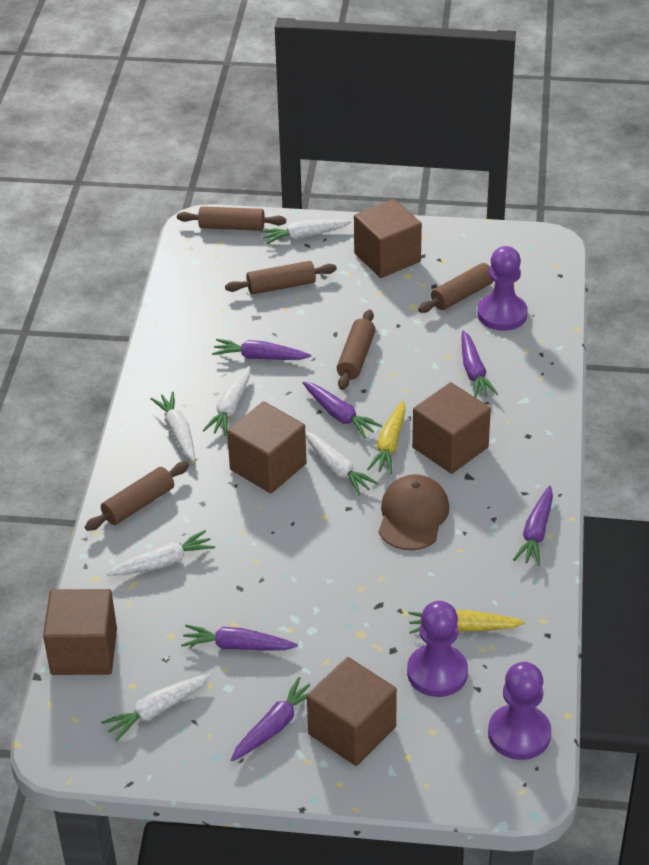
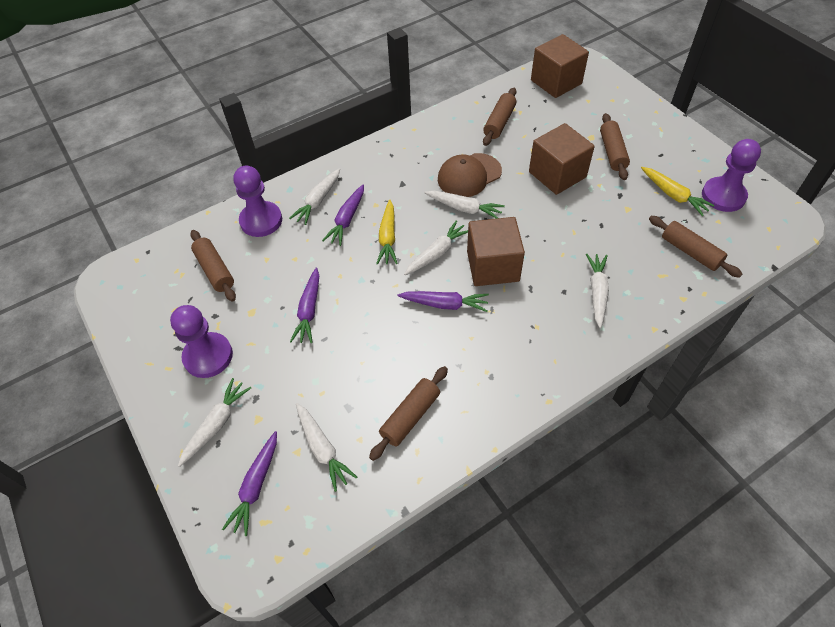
brown cube: [43,589,117,675] [227,401,306,493] [307,657,397,766] [354,199,422,278] [412,382,491,474] = 5 -> [467,217,525,286] [529,123,595,195] [531,34,589,98] = 3
purple carrot: [181,625,298,650] [212,339,311,360] [231,677,311,761] [303,382,382,438] [462,331,498,398] [513,486,553,566] = 6 -> [222,431,277,536] [290,268,319,343] [322,185,364,246] [398,291,489,312] = 4

